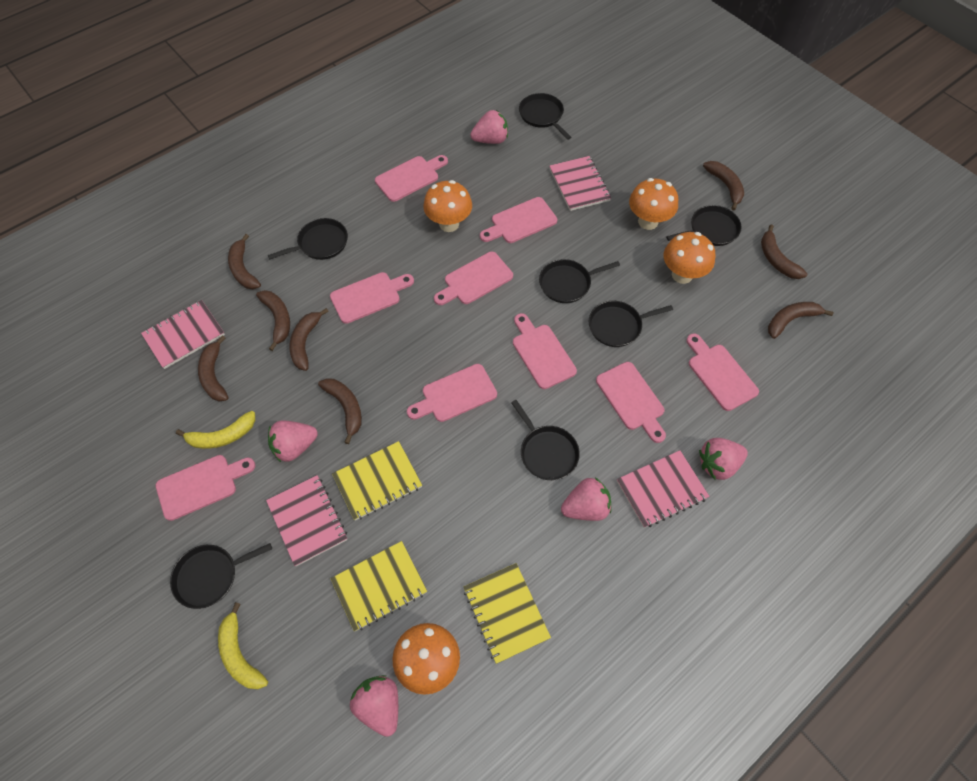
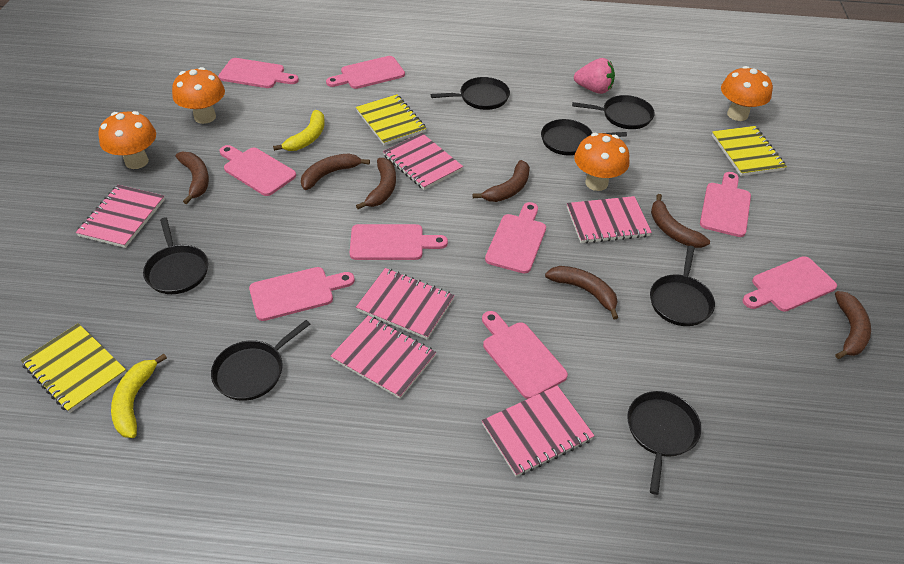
brown banana: [198,336,229,402] [228,234,261,289] [256,290,290,351] [290,308,329,371] [318,378,362,444] [703,161,744,210] [761,225,808,279] [768,302,834,339] = 8 -> [175,152,209,204] [301,153,370,190] [356,158,396,209] [473,160,530,202] [545,266,618,319] [651,194,710,248] [835,291,871,359] = 7
pink notebook: [141,300,225,369] [266,475,347,566] [549,156,611,211] [617,450,709,528] = 4 -> [76,185,165,248] [331,315,436,399] [356,268,455,340] [383,133,463,190] [482,385,594,477] [567,196,652,244] = 6
pink strawberry: [268,420,318,462] [350,675,398,737] [470,110,508,144] [561,478,611,521] [699,438,748,480] = 5 -> [574,58,615,94] = 1

